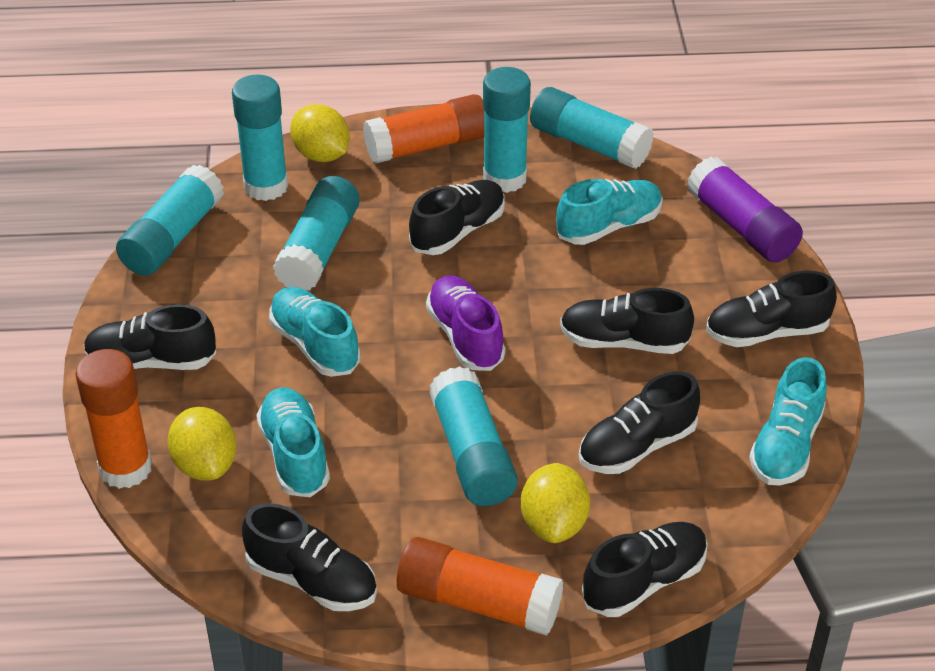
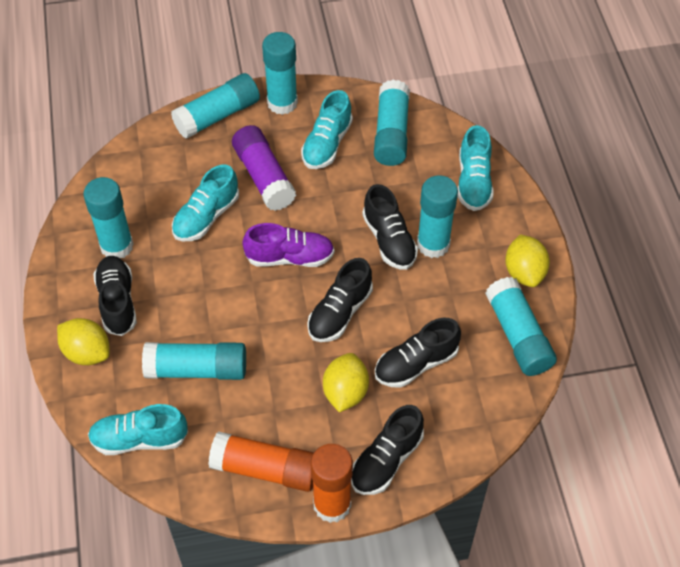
black shoe: [84,304,216,370] [242,503,377,611] [409,180,505,255] [560,288,694,354] [579,372,700,474] [582,522,708,617] [706,271,837,347] = 7 -> [93,256,137,336] [307,258,373,342] [351,405,424,495] [362,184,418,270] [375,318,461,388] = 5
orange glue stick: [75,349,152,489] [363,94,485,164] [397,537,563,636] = 3 -> [208,431,314,492] [311,444,353,523] = 2
turquoise glue stick: [116,165,224,276] [232,75,288,201] [273,176,360,291] [429,366,518,506] [483,67,531,193] [530,87,654,169] = 6 -> [83,177,134,258] [142,342,246,380] [171,73,260,139] [262,32,298,115] [374,80,410,166] [417,175,458,258] [485,277,557,376] = 7

